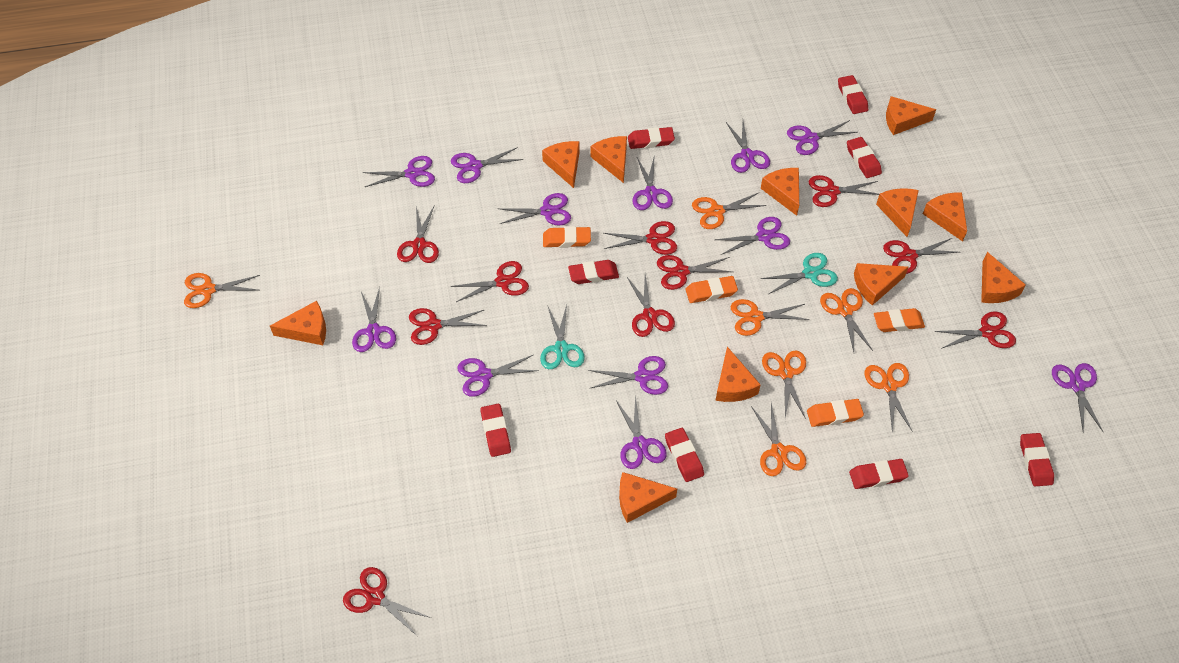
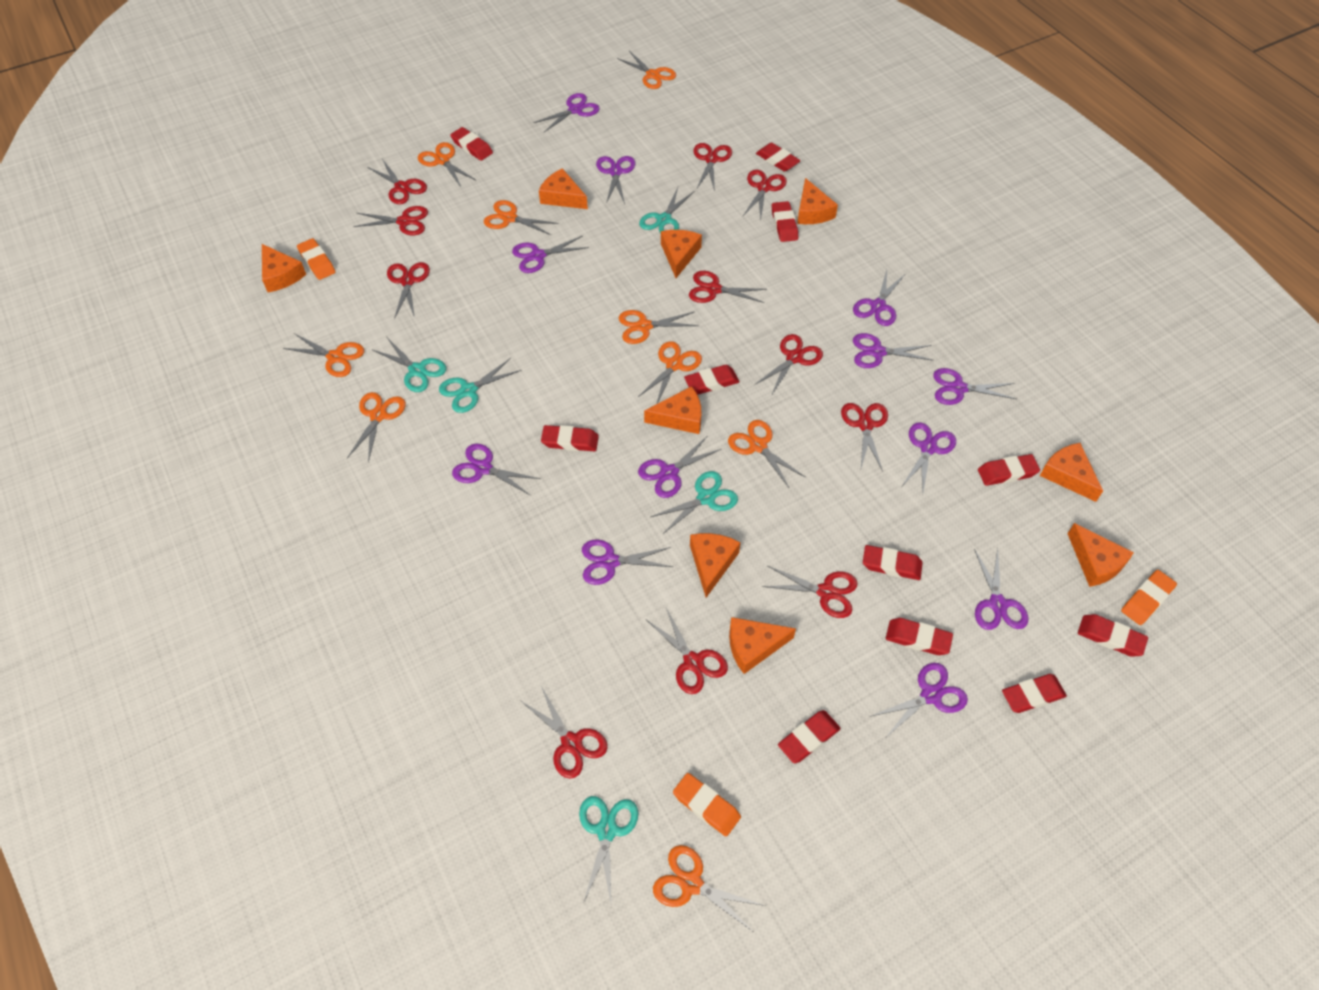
orange cheese: [270,301,326,345] [542,141,580,188] [590,136,627,183] [619,472,677,523] [715,347,761,402] [761,168,799,216] [854,263,908,305] [876,188,919,237] [886,96,936,135] [923,192,967,242] [981,252,1026,303] = 11 -> [262,244,306,292] [539,168,588,209] [644,386,701,434] [661,230,702,278] [690,533,741,598] [729,617,796,674] [797,178,838,224] [1040,443,1103,502] [1067,523,1134,587] = 9
orange eraser: [543,226,591,248] [686,276,738,303] [807,399,864,427] [874,308,925,332] = 4 -> [297,238,335,280] [673,773,741,836] [1121,570,1177,625] = 3
orange scissors: [184,273,260,308] [692,193,766,229] [730,299,810,336] [751,403,806,476] [762,351,806,419] [820,288,873,352] [864,363,913,432] = 7 -> [283,333,364,377] [347,392,406,463] [418,142,477,187] [484,200,559,235] [617,51,676,89] [619,310,699,344] [638,341,702,404] [653,845,765,931] [728,420,805,487] = 9
red eraser: [480,404,511,457] [568,260,619,284] [628,127,675,149] [665,428,704,482] [838,75,868,114] [847,137,882,178] [849,459,909,489] [1020,433,1054,486] = 8 -> [450,127,493,161] [541,425,599,451] [684,365,739,395] [756,143,800,172] [772,201,798,242] [778,710,841,763] [863,545,923,580] [886,618,953,655] [978,454,1040,486] [1002,674,1067,713] [1078,614,1148,657] = 11
red scissors: [343,567,431,636] [397,205,439,263] [409,308,487,345] [451,261,529,302] [604,221,677,255] [626,274,675,337] [657,255,732,290] [808,175,879,207] [883,238,959,274] [935,311,1016,349] = 10 -> [353,206,428,235] [367,159,427,204] [387,262,430,319] [521,686,607,779] [647,608,728,694] [689,271,767,303] [693,143,732,191] [743,170,787,220] [754,334,823,396] [762,566,858,618] [841,403,888,471] = 11
turquoise scissors: [540,305,585,369] [760,253,838,294] = 2 -> [373,339,446,392] [439,358,522,413] [579,796,639,904] [639,187,694,234] [651,471,738,534] = 5

